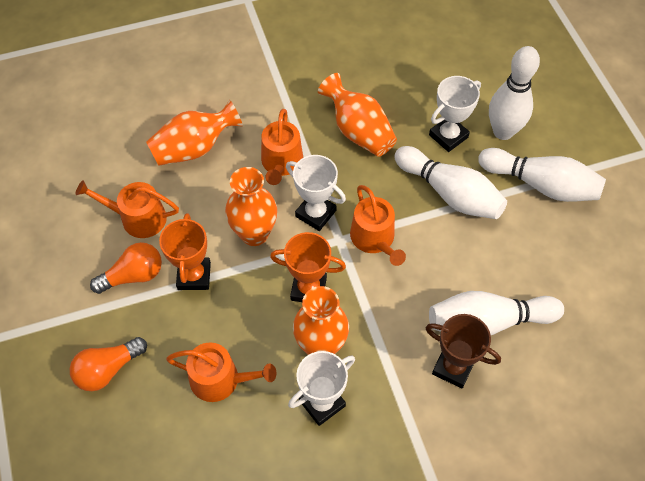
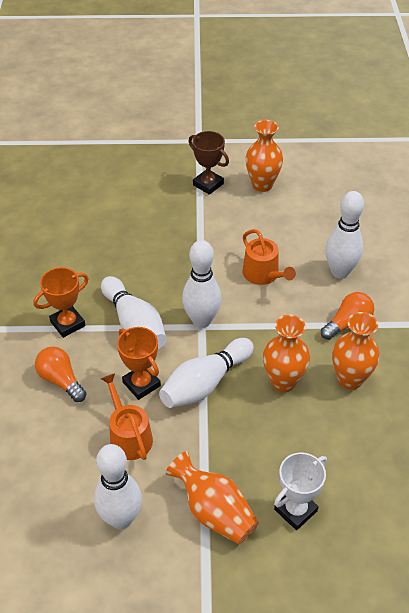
orange watering can: [75,180,179,238] [166,342,276,402] [261,109,303,185] [350,185,406,266] = 4 -> [101,373,153,460] [243,229,296,285] = 2
white bowling pin: [394,146,507,219] [429,291,564,335] [478,148,606,202] [489,46,540,140] = 4 -> [94,444,142,529] [101,276,166,349] [159,338,254,408] [182,240,221,328] [325,191,364,278] = 5
white trophy: [286,155,346,231] [288,351,355,426] [429,76,481,152] = 3 -> [274,452,327,530] = 1

